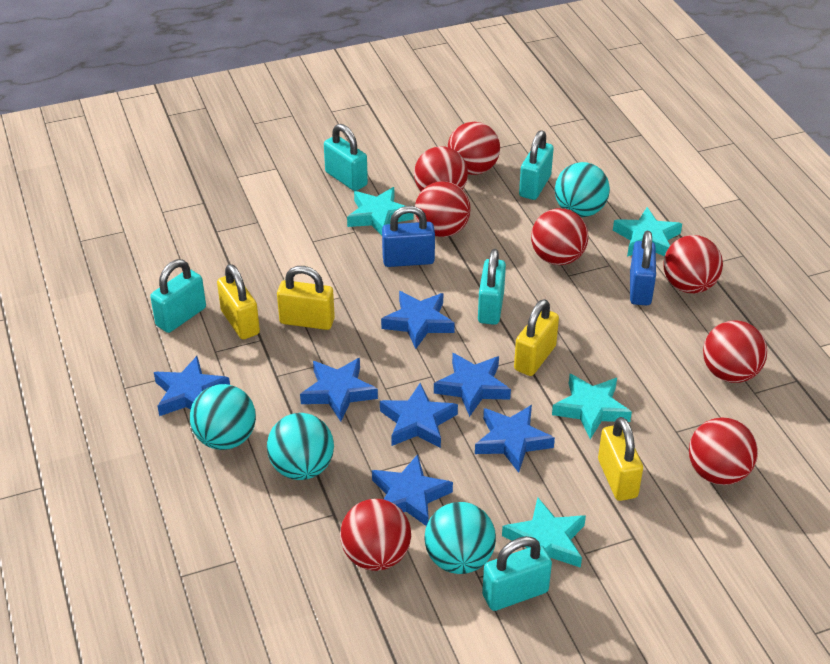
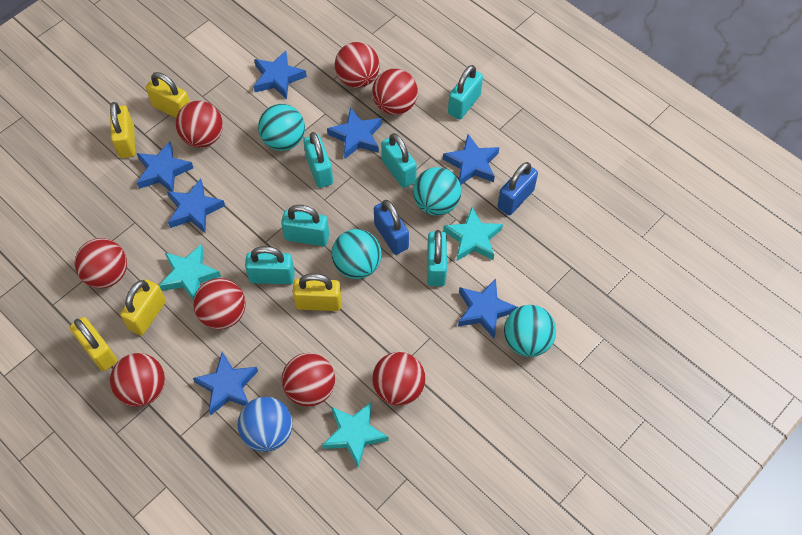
blue ball: none = 0 -> [238,397,292,452] = 1
turquoise padlock: [150,259,206,333] [324,124,368,191] [478,249,506,325] [482,536,552,611] [519,130,554,200] = 5 -> [245,246,295,284] [281,205,329,246] [303,132,333,188] [381,133,417,188] [427,230,447,286] [448,65,483,120] = 6
turquoise star: [347,187,414,235] [502,498,586,568] [552,374,632,439] [613,207,682,257] = 4 -> [159,244,221,301] [322,402,389,468] [443,207,503,261] = 3
yellow padlock: [217,264,260,340] [277,266,335,330] [514,299,559,376] [598,417,643,501] = 4 -> [70,317,117,371] [110,102,135,158] [120,279,166,335] [146,72,190,118] [293,273,342,311] = 5

